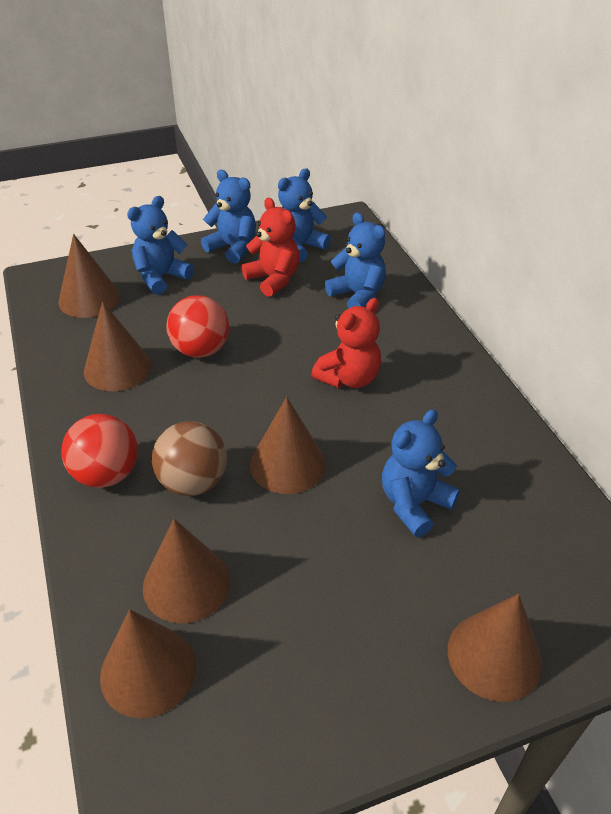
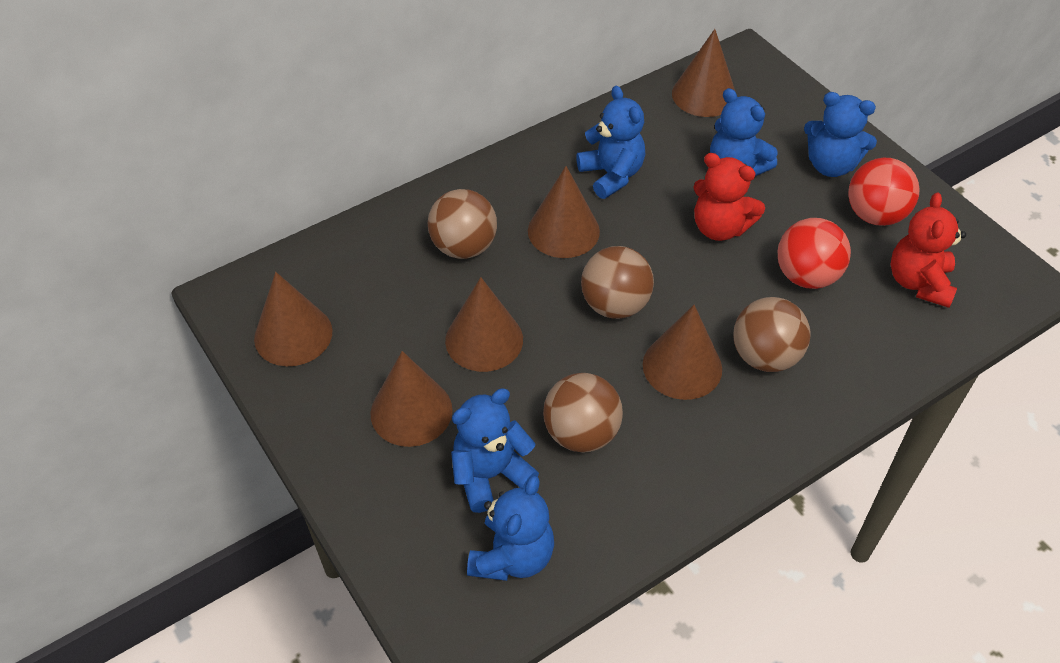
brown ball: [152,421,227,496] = 1 -> [428,189,497,259] [543,373,623,453] [581,246,654,319] [734,297,811,372] = 4

